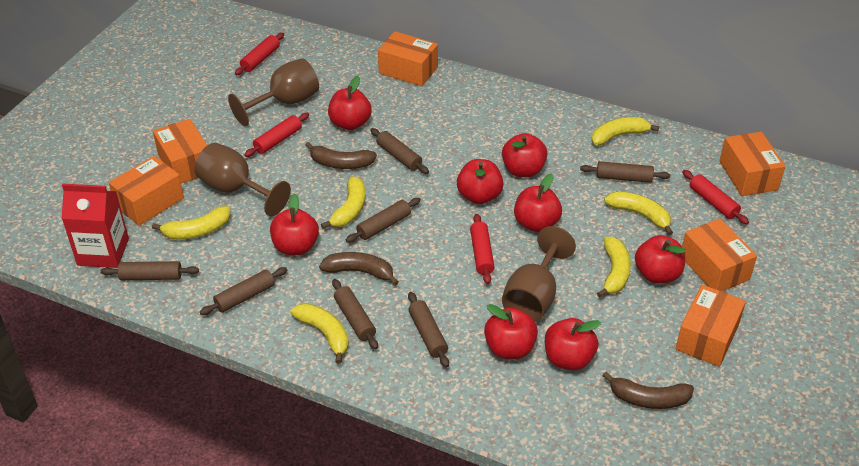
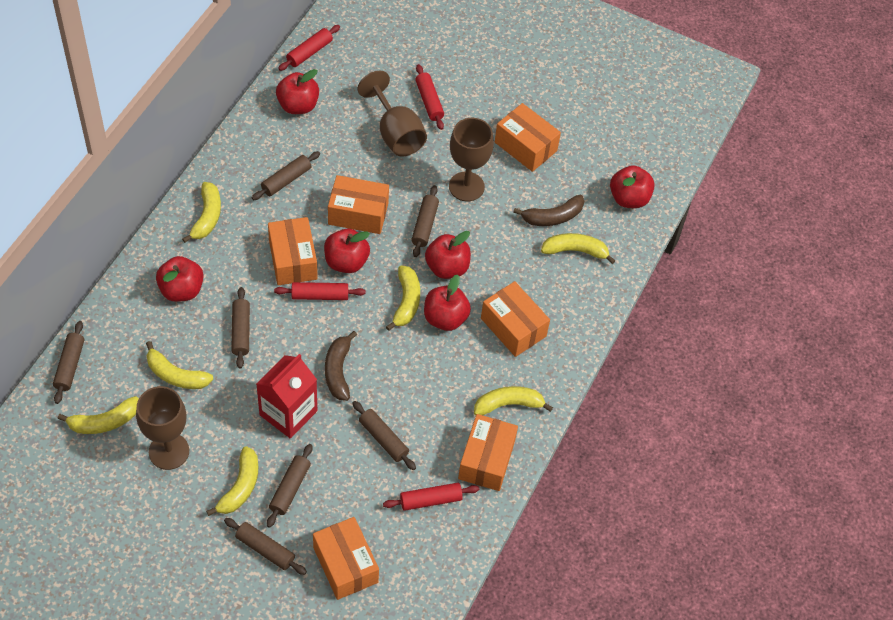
brown banana: [305,142,377,169] [319,252,399,286] [603,372,694,409] = 3 -> [325,331,357,401] [513,195,584,226] = 2
red apple: [270,194,319,255] [328,76,372,130] [457,159,504,204] [484,304,538,359] [502,133,547,177] [514,174,562,232] [545,318,601,370] [635,235,686,284] = 8 -> [156,256,204,302] [276,69,319,114] [324,229,370,273] [424,275,471,331] [425,231,471,279] [610,165,655,208] = 6
yellow banana: [152,206,231,239] [290,303,349,364] [321,176,365,229] [592,117,659,146] [597,237,631,297] [604,191,673,235] = 6 -> [57,396,139,434] [146,341,213,389] [182,182,221,243] [206,446,258,516] [386,265,420,331] [474,386,553,416] [541,233,615,264] = 7

